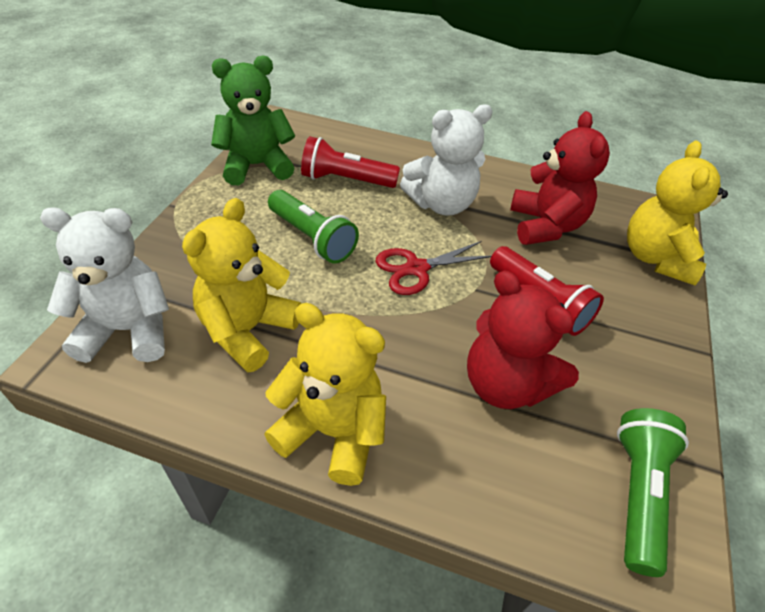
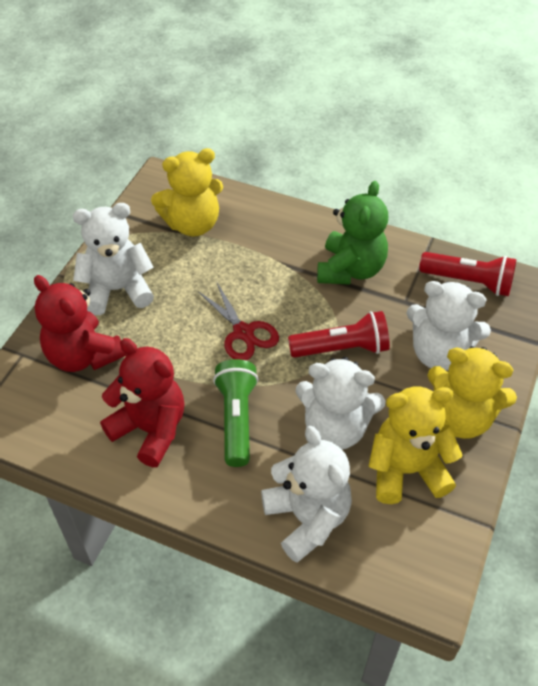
green flashlight: [268,190,359,264] [617,408,689,577] = 2 -> [213,359,258,467] = 1
white teddy bear: [40,207,169,363] [400,104,493,216] = 2 -> [73,203,154,315] [261,426,352,563] [295,357,385,450] [406,281,491,371] = 4

